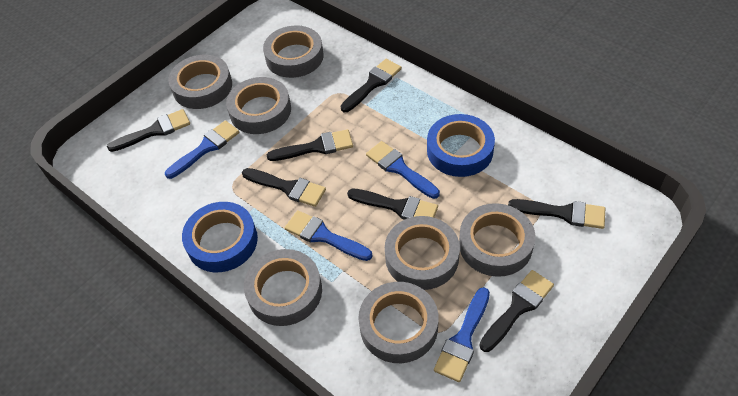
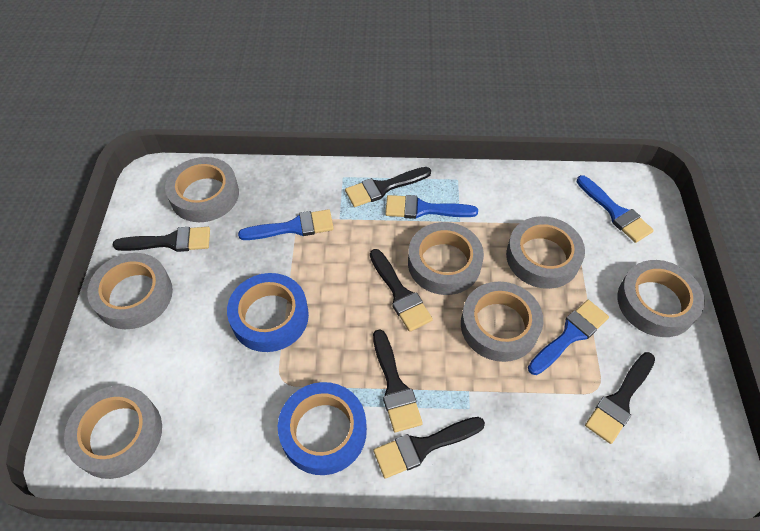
black brush: [107,109,190,152] [242,168,326,207] [267,129,353,161] [340,59,402,112] [347,188,438,220] [479,270,554,352] [508,199,605,229] = 7 -> [112,227,210,252] [345,167,431,207] [370,249,433,332] [373,329,423,432] [373,417,485,478] [585,352,655,444] = 6

